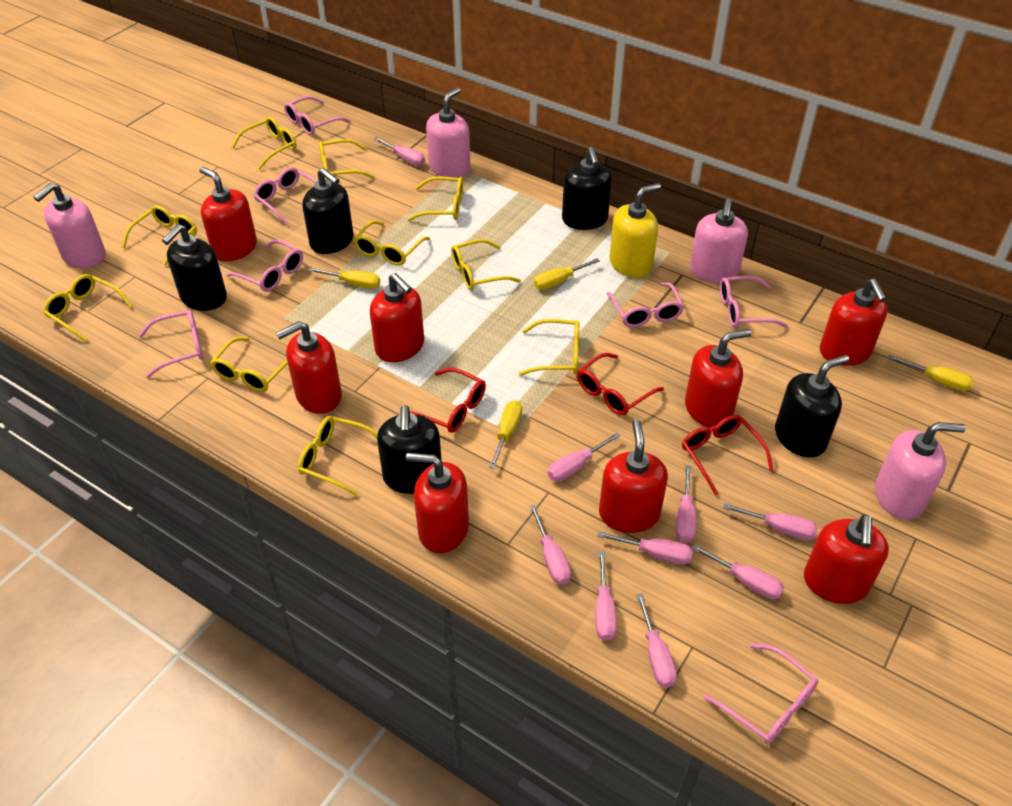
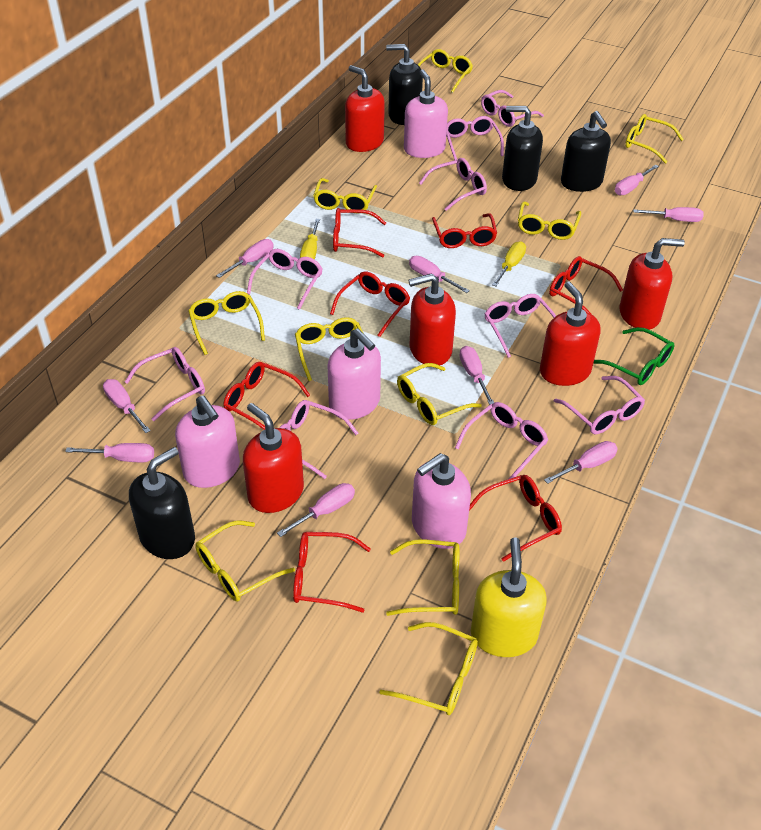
black soap dispenser: [162,224,227,311] [302,168,354,254] [377,405,442,494] [562,147,612,230] [775,355,849,458] = 5 -> [129,447,195,559] [386,44,423,125] [502,106,543,191] [561,111,611,192] = 4
green glasses: none = 0 -> [593,327,674,385] = 1
pink glasses: [138,310,203,378] [226,240,303,292] [253,167,317,225] [284,96,350,135] [606,282,684,328] [704,643,818,744] [720,276,788,328] = 7 -> [125,347,205,421] [247,249,323,310] [279,400,358,479] [419,158,487,211] [446,116,504,160] [455,402,548,479] [481,90,544,127] [484,294,556,358] [554,376,645,434] = 9
red glasses: [410,368,486,433] [577,353,664,415] [682,415,774,496] = 3 -> [223,362,310,430] [293,532,371,613] [330,272,410,337] [333,208,386,258] [432,213,497,248] [469,475,562,562] [549,256,623,314] = 7
red soap dispenser: [199,167,257,261] [276,321,342,414] [370,273,424,362] [406,453,469,553] [599,420,668,533] [685,329,752,428] [804,514,889,604] [820,279,888,366] = 8 -> [243,403,304,513] [345,65,385,152] [408,273,456,365] [540,281,601,386] [620,238,685,330] = 5
yellow screwdriver: [308,268,380,289] [489,401,522,469] [534,258,600,290] [888,355,974,391] = 4 -> [300,219,320,260] [492,241,526,286] = 2

